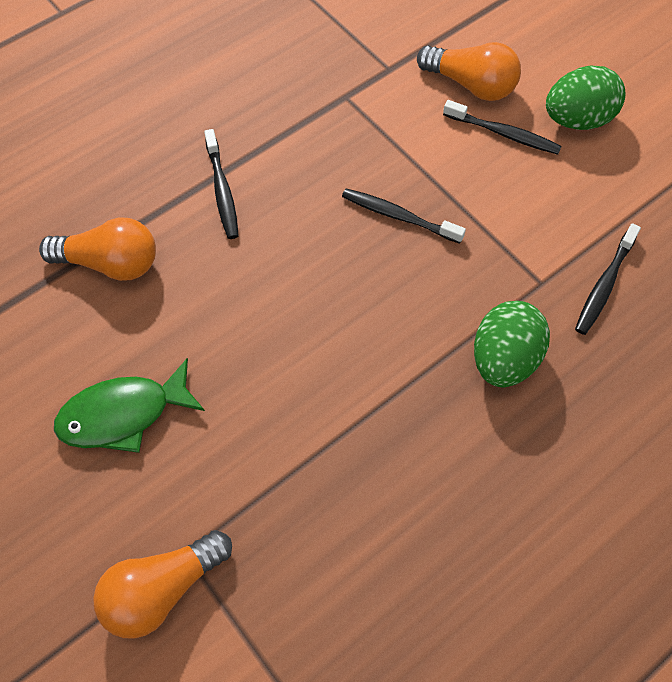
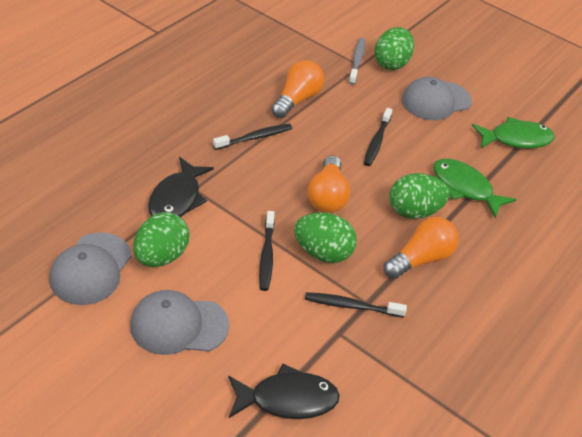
black fish: none = 0 -> [148,157,214,217] [228,363,340,419] = 2
green egg: [474,301,550,387] [546,65,626,130] = 2 -> [133,212,189,267] [294,213,357,263] [374,27,414,70] [389,173,450,219] = 4
green fish: [54,358,205,453] = 1 -> [433,159,516,218] [472,117,555,149] = 2
grey cap: none = 0 -> [49,232,132,305] [130,290,229,355] [402,77,472,120] = 3
grey toothbrush: none = 0 -> [349,38,365,85] = 1

